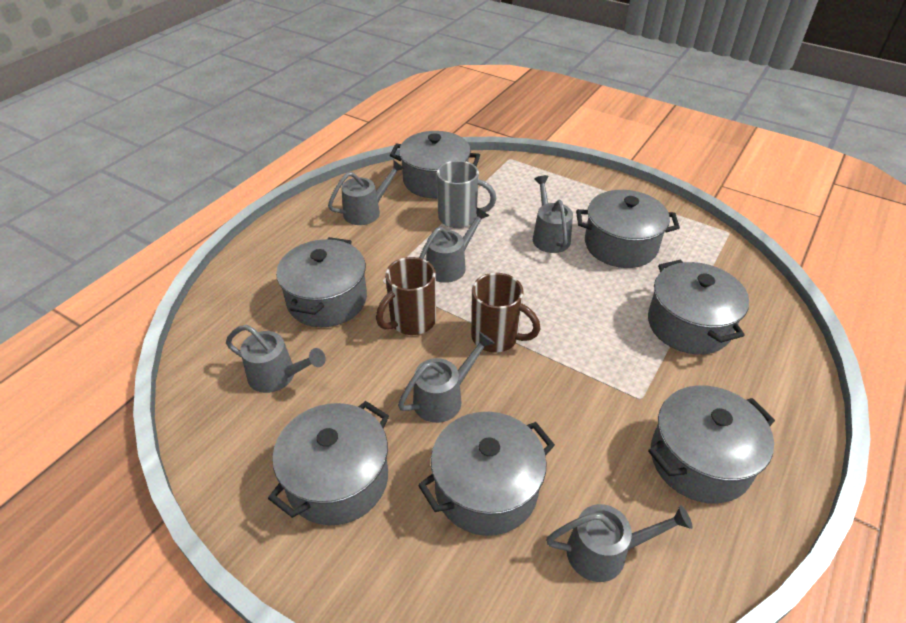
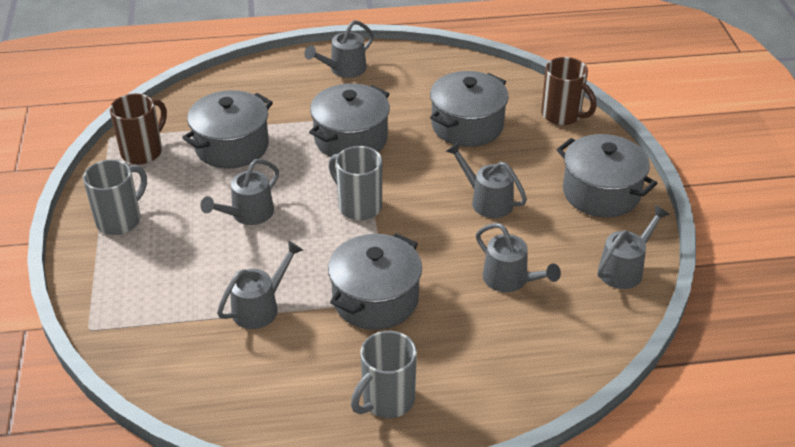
grey mug: [437,160,496,228] = 1 -> [83,159,147,235] [329,146,382,220] [351,331,417,418] = 3
grey pot: [268,401,389,525] [276,237,367,327] [390,131,480,198] [418,412,555,536] [576,190,680,268] [648,260,749,355] [648,385,775,504] = 7 -> [182,90,273,169] [309,83,390,157] [328,233,422,330] [430,71,509,147] [556,134,657,218] = 5

